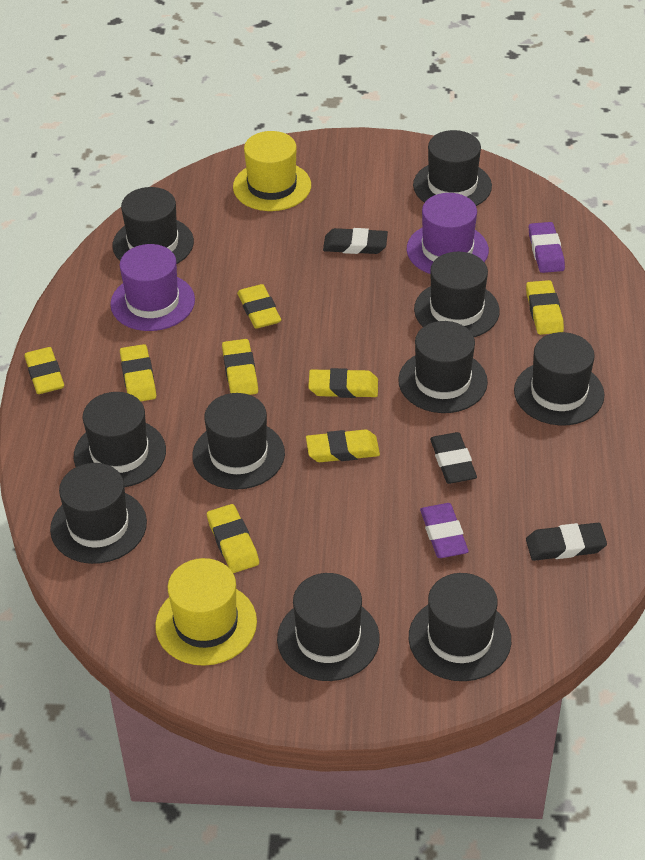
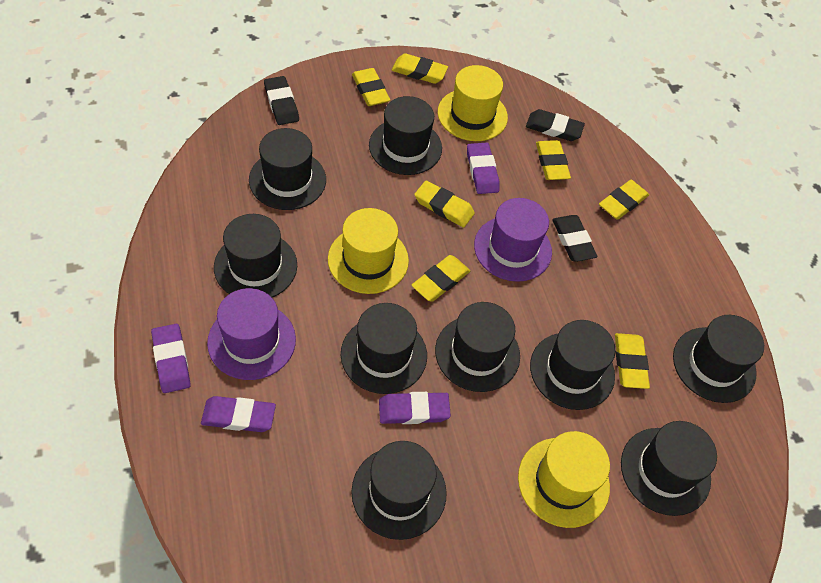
black hat: [50,463,147,564] [74,392,166,487] [112,187,194,264] [192,393,285,490] [277,573,380,681] [398,321,488,413] [409,573,511,681] [413,130,492,206] [414,252,500,337] [514,332,604,425] = 10 -> [214,214,297,298] [249,128,326,210] [341,303,427,394] [351,441,447,540] [369,96,442,175] [435,302,520,392] [530,320,615,410] [621,421,717,516] [673,315,764,403] = 9
purple eraser: [420,503,469,558] [529,222,565,273] = 2 -> [151,324,191,393] [201,396,276,432] [379,392,451,424] [467,143,500,194] = 4
yellow eraser: [24,347,64,394] [120,344,156,401] [207,504,259,573] [222,339,258,395] [237,284,281,329] [306,429,380,462] [308,368,378,398] [526,280,564,335] = 8 -> [352,68,390,106] [392,53,448,84] [411,255,470,302] [414,180,475,228] [536,140,571,180] [599,180,649,220] [615,333,650,389] = 7
yellow hat: [155,558,257,666] [233,131,311,211] = 2 -> [328,208,409,294] [438,65,508,141] [518,431,610,528] = 3

